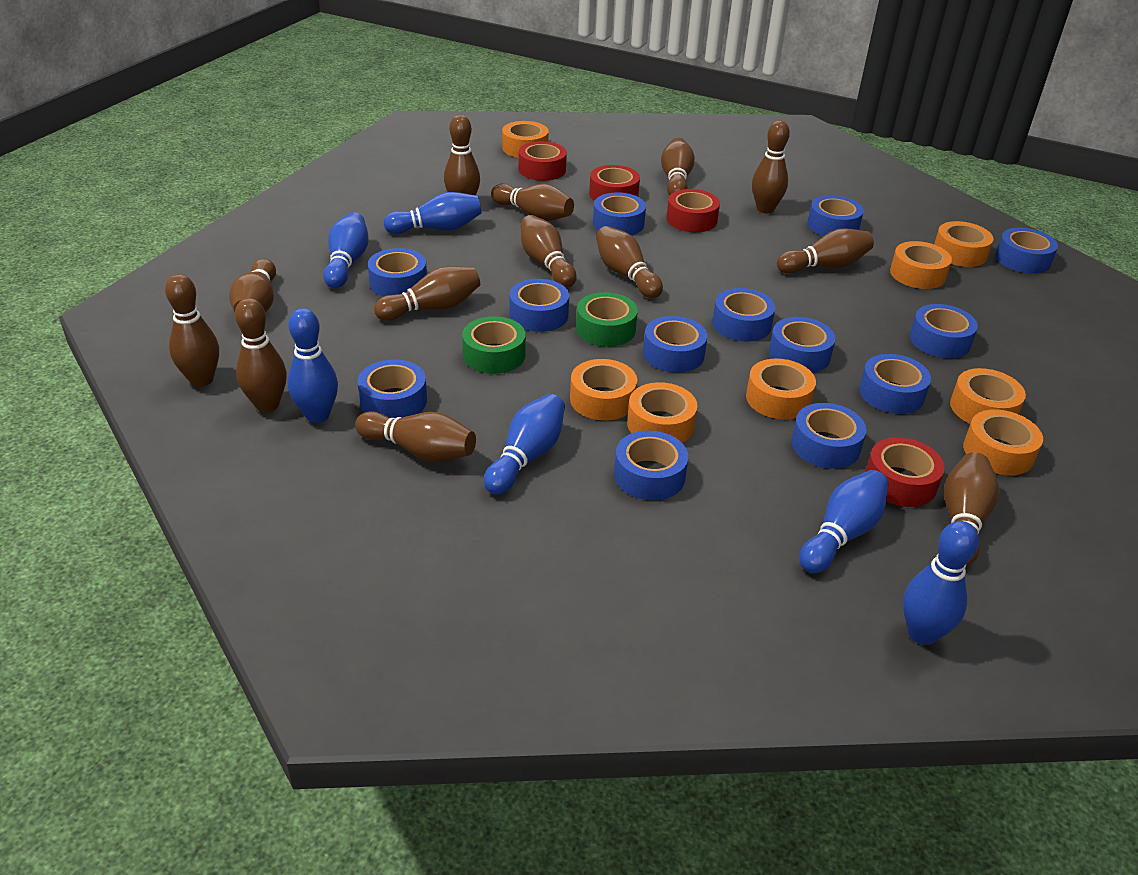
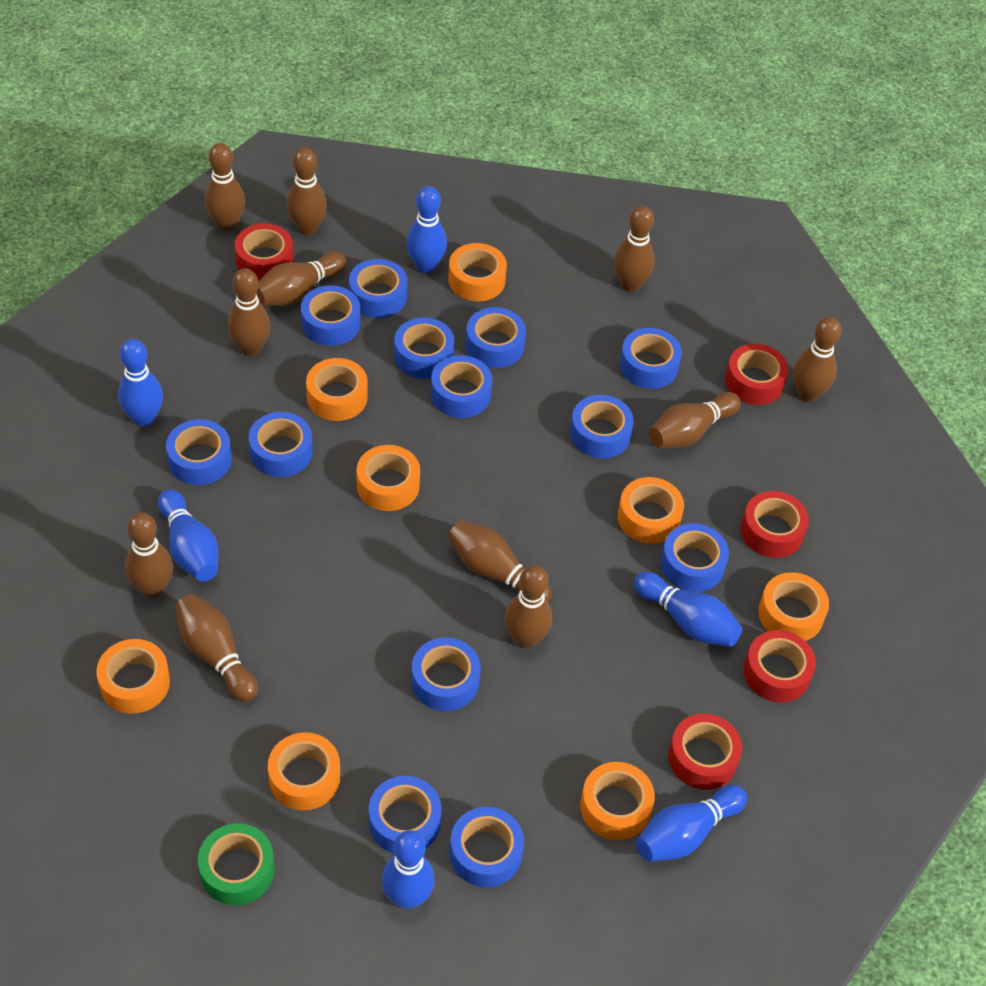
brown bowling pin: [165,274,219,387] [229,259,276,312] [235,298,287,412] [355,411,476,462] [374,266,480,321] [444,115,480,195] [491,184,574,221] [520,215,577,288] [596,226,663,298] [661,138,695,195] [752,121,790,213] [777,228,874,274] [944,452,999,566] = 13 -> [125,512,173,598] [175,594,258,702] [205,143,245,231] [228,268,271,356] [256,252,346,306] [287,148,327,235] [448,520,552,602] [505,565,552,649] [614,206,655,292] [649,392,741,448] [793,317,841,402] = 11
green tape: [462,316,526,374] [576,292,638,347] = 2 -> [198,823,275,905] = 1
red tape: [519,141,567,181] [589,165,640,201] [667,189,720,232] [865,437,945,507] = 4 -> [235,223,294,281] [668,714,742,790] [725,344,789,405] [741,491,809,558] [744,630,816,703] = 5

